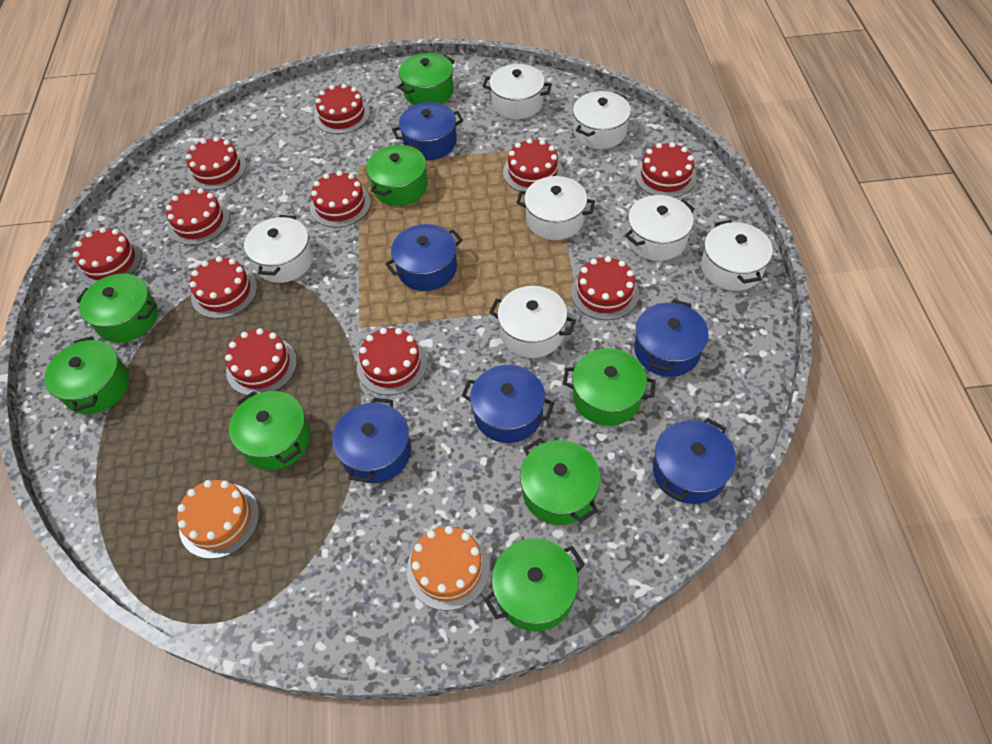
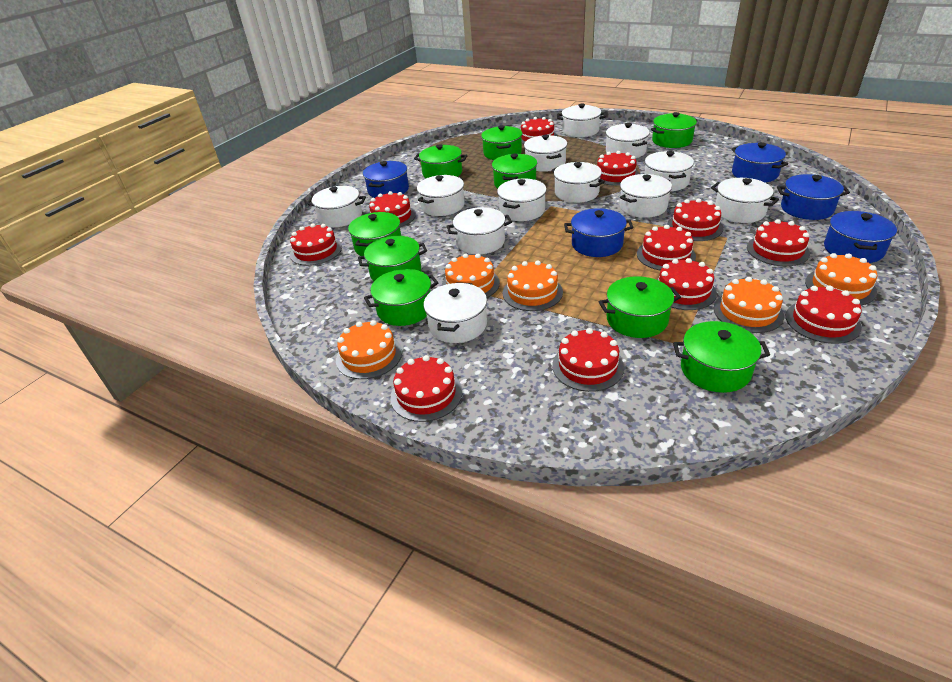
blue pot: [332,397,411,483] [385,224,463,291] [392,102,463,160] [462,365,554,443] [634,299,709,377] [653,418,736,504] = 6 -> [363,161,409,198] [564,208,634,257] [732,142,788,183] [777,174,850,220] [824,211,897,263] = 5
green pot: [44,336,129,414] [76,273,158,343] [229,391,311,470] [366,144,428,206] [397,53,455,105] [484,538,585,631] [520,438,600,525] [563,348,656,426] = 8 -> [348,212,401,256] [358,236,427,281] [364,269,439,326] [414,144,467,178] [481,125,522,160] [492,154,537,189] [599,276,681,338] [651,112,698,148] [673,321,770,393] = 9
orange cake: [177,480,259,559] [407,526,490,611] = 2 -> [336,320,402,379] [442,253,500,298] [503,260,563,311] [713,277,784,333] [805,253,877,305] = 5
white pot: [244,215,313,283] [483,64,552,119] [489,286,576,358] [516,176,595,240] [573,91,631,149] [625,195,695,261] [701,220,773,291] = 7 -> [307,186,366,227] [417,175,465,216] [424,282,487,343] [446,207,512,254] [497,178,547,221] [524,135,567,172] [552,162,605,203] [557,104,606,137] [606,123,650,158] [620,174,672,218] [644,151,694,191] [711,178,779,223] = 12

